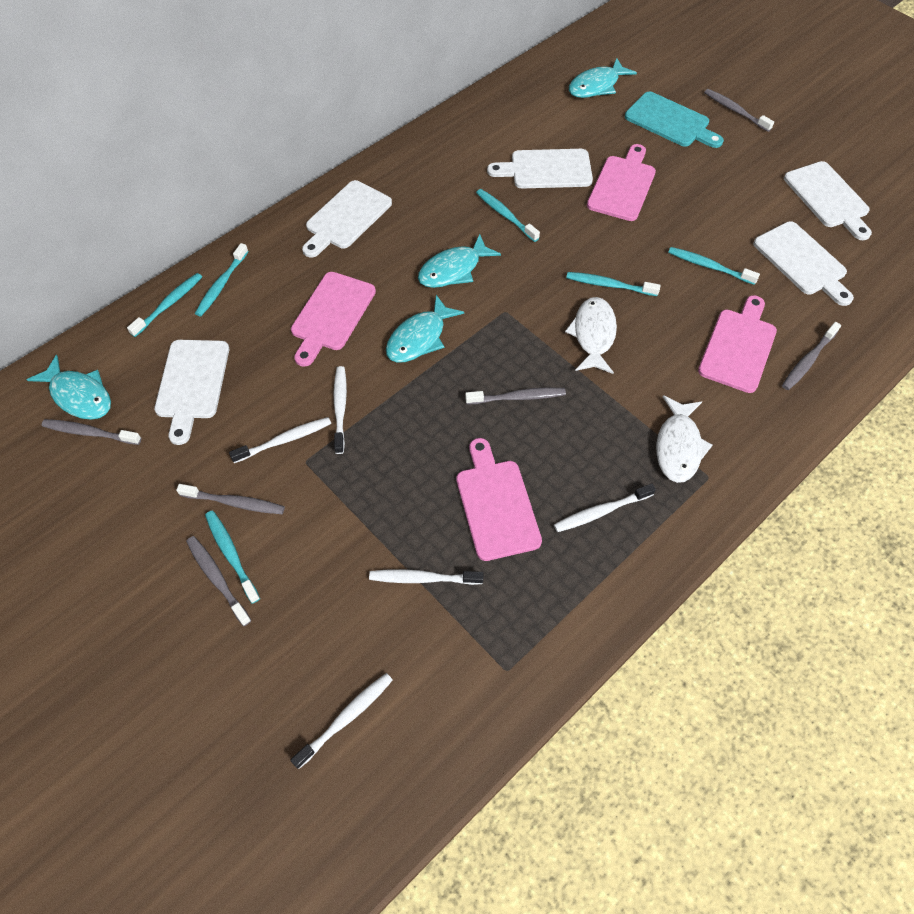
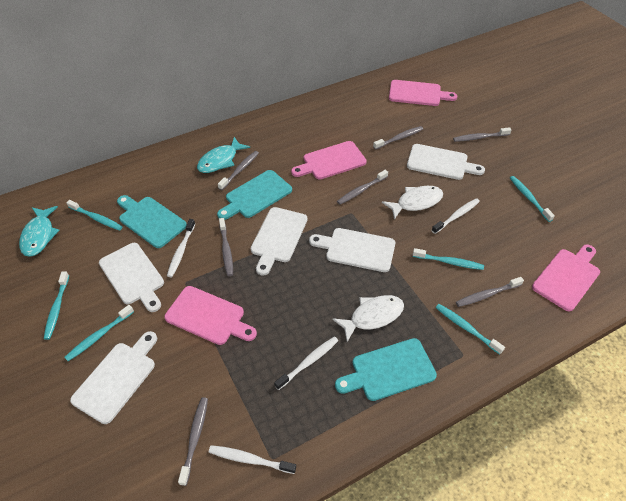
grey toothbrush: [42,419,141,445] [176,484,285,514] [186,536,251,626] [465,387,566,404] [704,89,774,132] [782,322,841,390] = 6 -> [178,397,208,486] [218,151,259,190] [219,218,233,276] [337,170,388,205] [373,126,423,150] [453,127,512,142] [456,277,524,307] = 7
turquoise cutting board: [625,92,724,148] = 1 -> [117,195,187,248] [217,170,292,220] [335,338,437,401] = 3
turquoise fish: [27,355,111,420] [386,295,464,363] [418,234,501,288] [569,58,637,98] = 4 -> [19,206,60,257] [197,137,250,173] = 2
white toothbrush: [229,417,331,463] [290,673,393,769] [334,366,347,454] [369,569,483,585] [554,483,656,532] = 5 -> [167,219,195,277] [209,445,296,474] [274,336,338,390] [431,198,480,234] = 4

